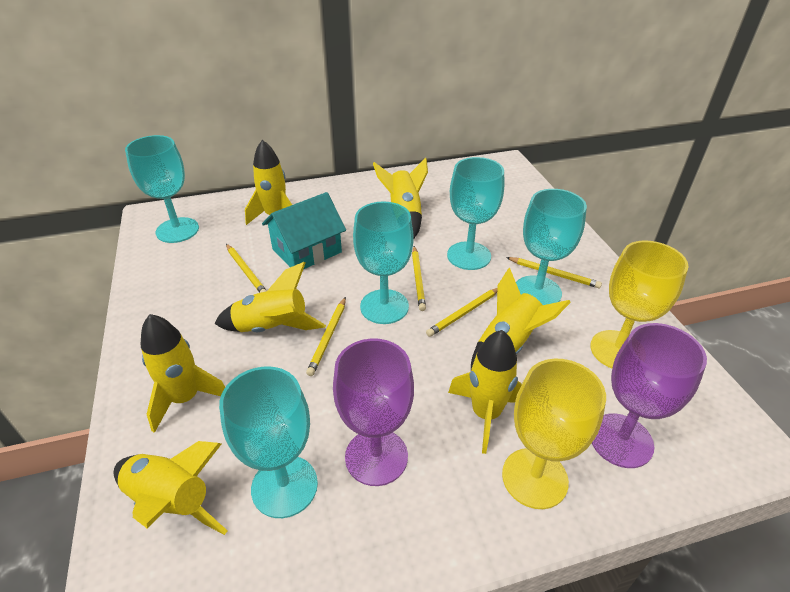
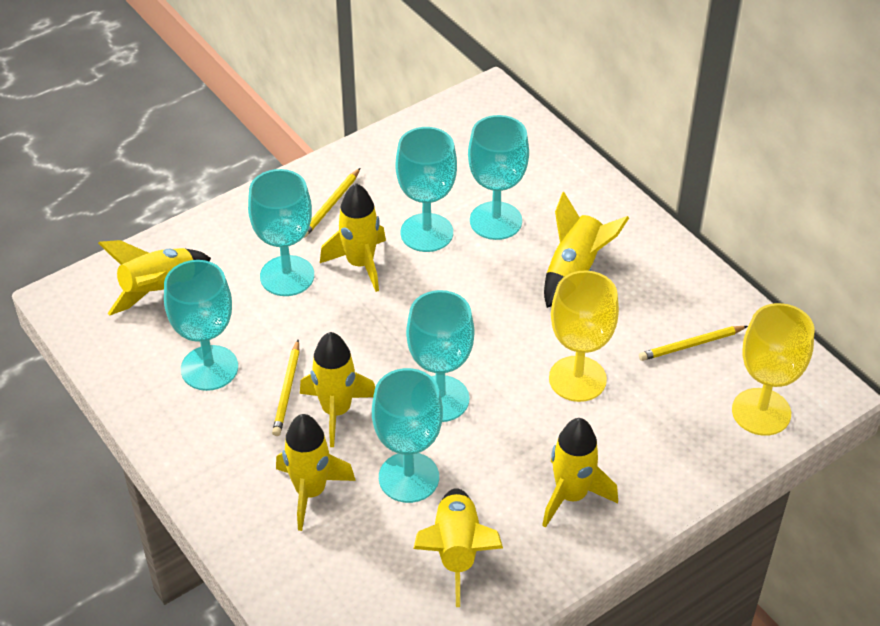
purple goblet: [333,339,414,486] [592,323,707,468] = 2 -> none = 0
turquoise goblet: [125,135,199,243] [219,367,318,518] [353,201,414,324] [447,157,504,270] [516,189,587,305] = 5 -> [164,260,238,391] [248,169,314,296] [372,368,443,503] [396,127,457,252] [406,290,474,422] [468,115,529,240] = 6
turquoise house: [262,192,346,269] = 1 -> none = 0
yellow pencil: [226,244,267,293] [306,297,346,376] [412,246,426,311] [426,288,497,337] [506,257,602,288] = 5 -> [272,340,299,436] [303,168,360,238] [639,326,748,361] = 3

